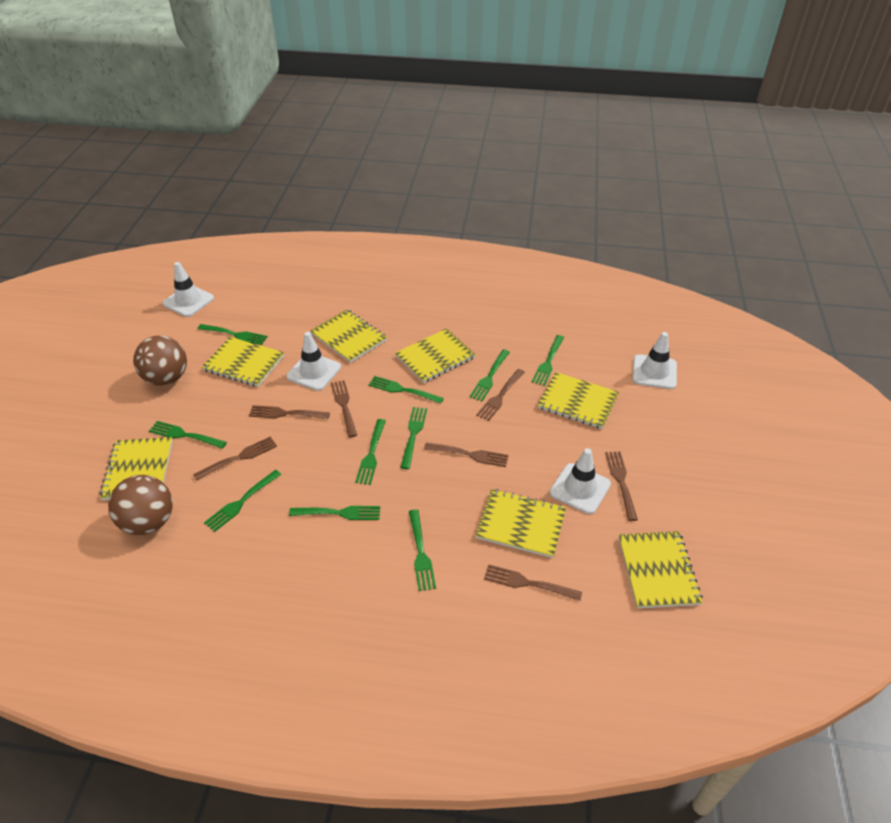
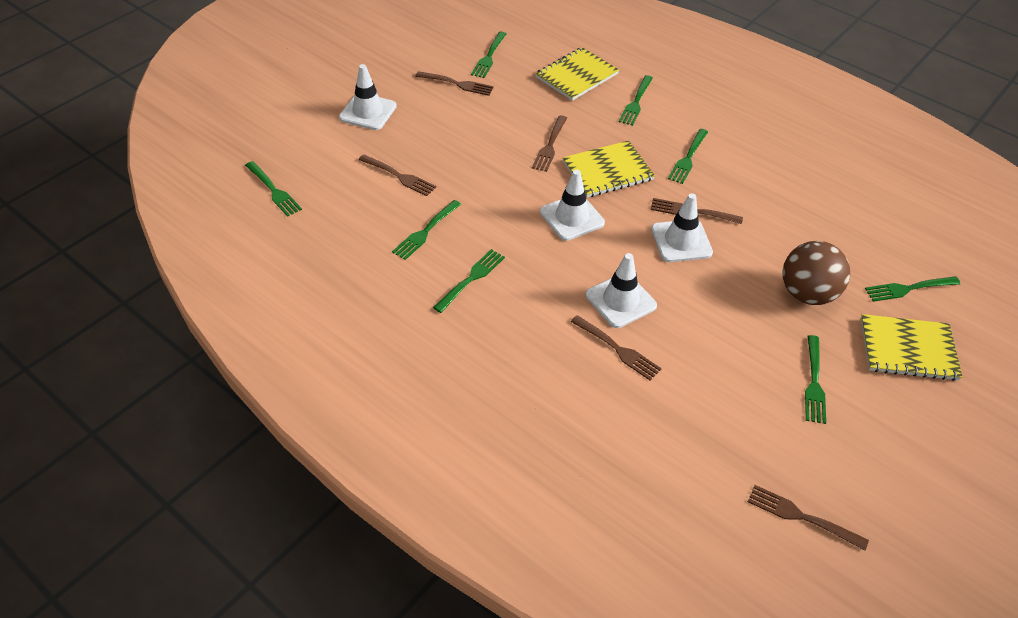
brown ball: [108,475,173,535] [133,335,187,386] = 2 -> [782,241,850,305] = 1
brown fork: [193,437,277,481] [249,405,330,419] [331,380,357,438] [424,442,509,467] [476,369,525,421] [484,564,582,601] [605,451,638,521] = 7 -> [358,154,436,196] [415,71,494,96] [532,115,567,172] [571,315,662,381] [650,198,743,224] [748,485,869,550] = 6
green fork: [149,421,227,449] [197,324,268,345] [204,470,281,532] [289,506,380,520] [355,419,386,485] [368,376,444,404] [400,407,427,469] [409,510,436,591] [469,349,510,401] [532,335,564,386] = 10 -> [245,161,302,217] [392,200,461,260] [433,249,505,313] [471,32,506,78] [619,75,653,126] [668,129,708,184] [805,335,826,424] [865,276,961,302] = 8
yellow notebook: [99,437,173,500] [202,337,284,387] [310,309,387,363] [395,328,476,383] [475,489,566,558] [538,372,619,429] [619,531,703,609] = 7 -> [535,47,619,101] [563,141,655,197] [860,314,963,381] = 3

